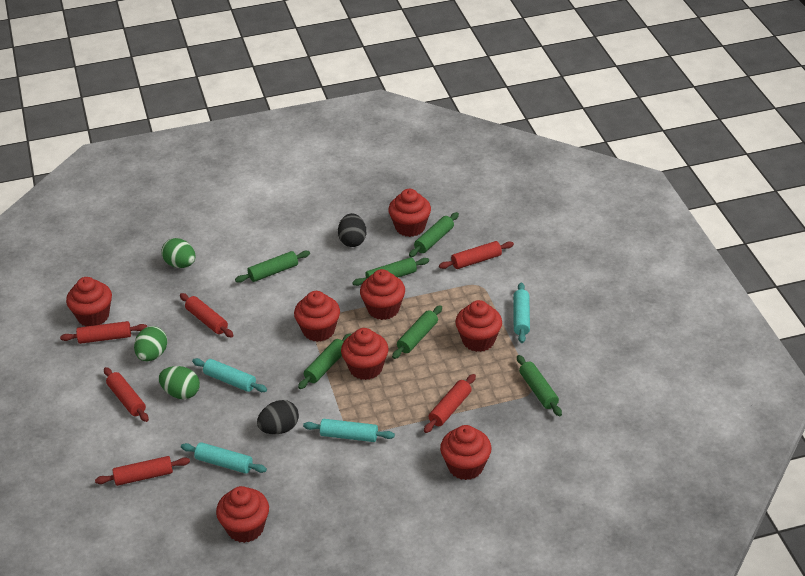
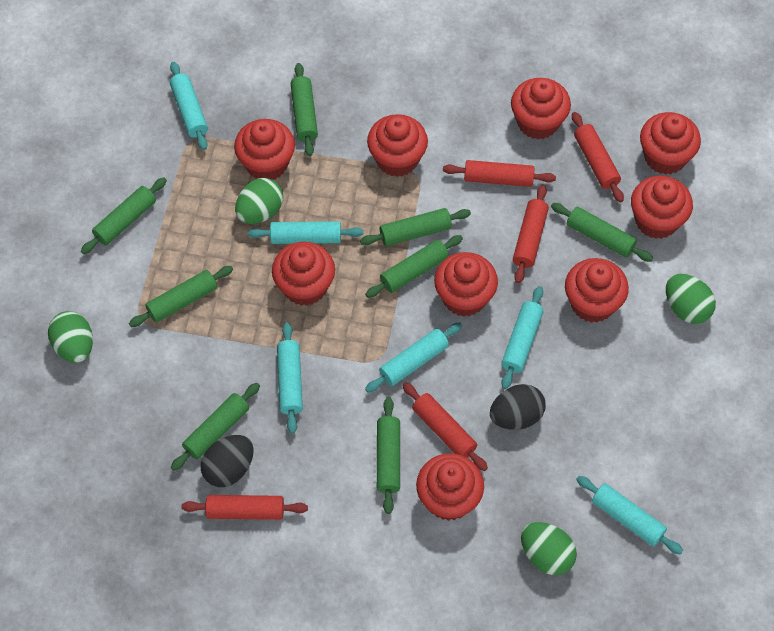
green egg: [134,326,167,361] [159,366,200,399] [161,238,195,268] = 3 -> [48,311,93,363] [235,178,283,224] [521,522,577,575] [666,274,716,324] = 4
green rolling pin: [235,251,310,283] [298,333,351,389] [352,257,429,286] [392,305,442,359] [409,212,459,257] [517,355,562,416] = 6 -> [81,177,167,254] [129,266,233,327] [171,383,260,471] [291,63,318,156] [360,208,471,246] [365,235,463,298] [377,397,400,514] [551,203,653,262] = 8
red cupcake: [66,277,112,326] [216,486,269,543] [294,291,340,342] [341,328,388,380] [360,269,405,320] [388,189,431,237] [440,425,491,480] [455,300,502,352] = 8 -> [234,119,295,180] [272,242,335,306] [367,114,428,177] [416,453,484,521] [434,252,498,317] [511,78,571,139] [565,258,629,323] [631,176,693,239] [640,112,701,175] = 9
red rolling pin: [60,321,147,344] [95,456,190,486] [104,367,149,422] [180,293,234,337] [424,374,476,433] [439,241,514,269] = 6 -> [182,495,308,520] [402,382,488,471] [443,160,556,187] [513,185,549,283] [572,112,624,202] = 5
turquoise rolling pin: [181,442,267,474] [192,358,267,392] [303,419,395,442] [513,282,530,343] = 4 -> [170,62,208,150] [248,221,363,244] [277,322,303,434] [365,322,462,393] [501,286,544,389] [576,476,683,554] = 6

